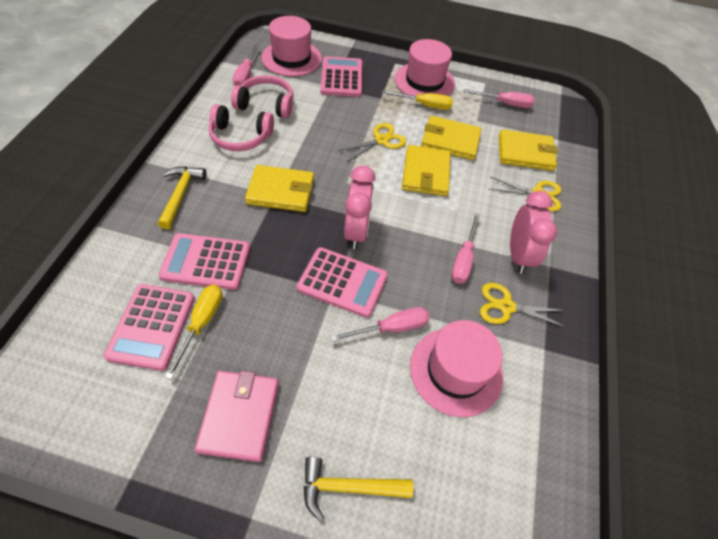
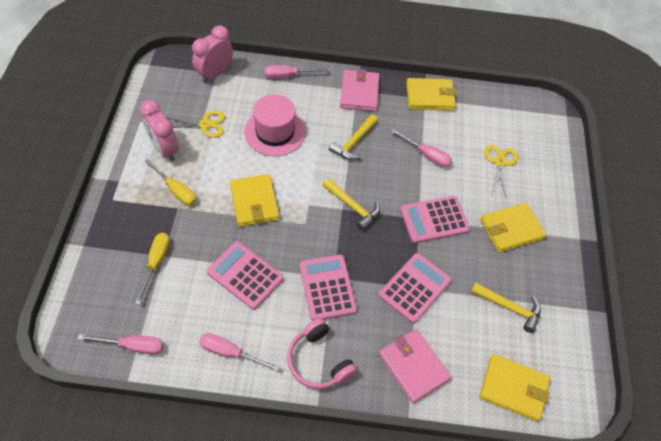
pink hat: [261,16,322,77] [395,39,455,96] [410,320,503,417] = 3 -> [244,94,306,156] = 1
pink headphones: [209,104,274,151] [231,75,293,118] = 2 -> [287,318,357,389] = 1
pink wallet: [194,370,279,462] = 1 -> [340,69,379,111] [379,329,451,403] = 2
yellow hammer: [158,166,206,229] [304,457,413,521] = 2 -> [323,178,380,231] [329,114,378,160] [471,282,541,333] = 3
yellow scissors: [338,123,407,162] [480,283,567,328] [488,177,561,211] = 3 -> [166,111,225,138] [484,145,518,197] = 2

